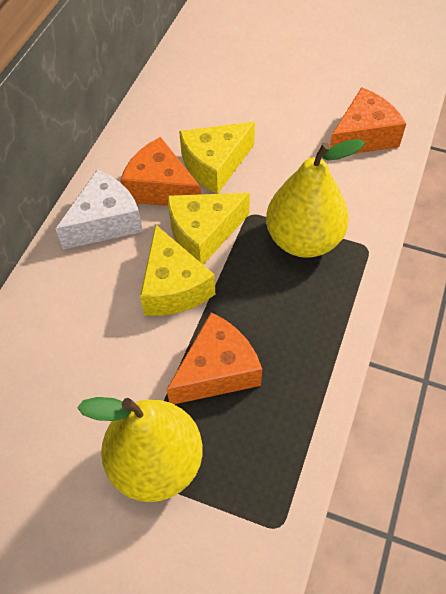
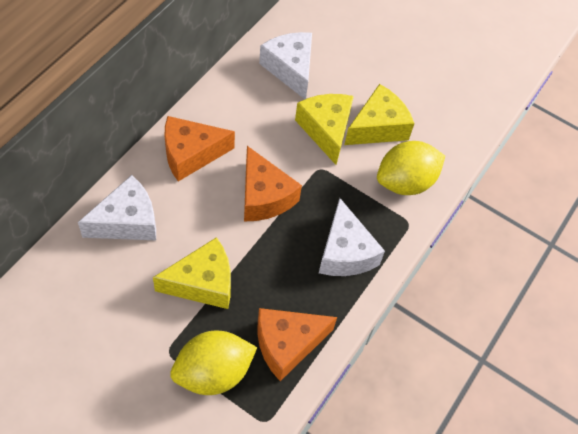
white cheese: [55,170,143,250] = 1 -> [78,175,156,240] [259,32,312,99] [319,198,385,276] = 3
yellow lemon: none = 0 -> [170,331,257,395] [377,141,445,195] = 2
yellow pear: [77,397,203,502] [266,139,365,258] = 2 -> none = 0

